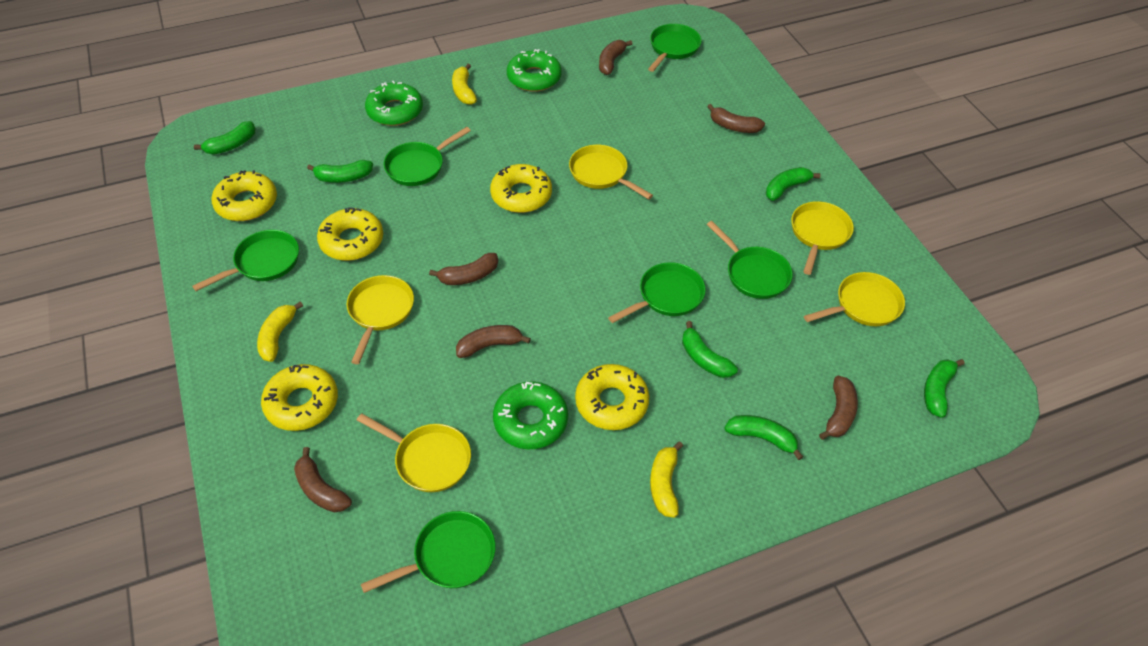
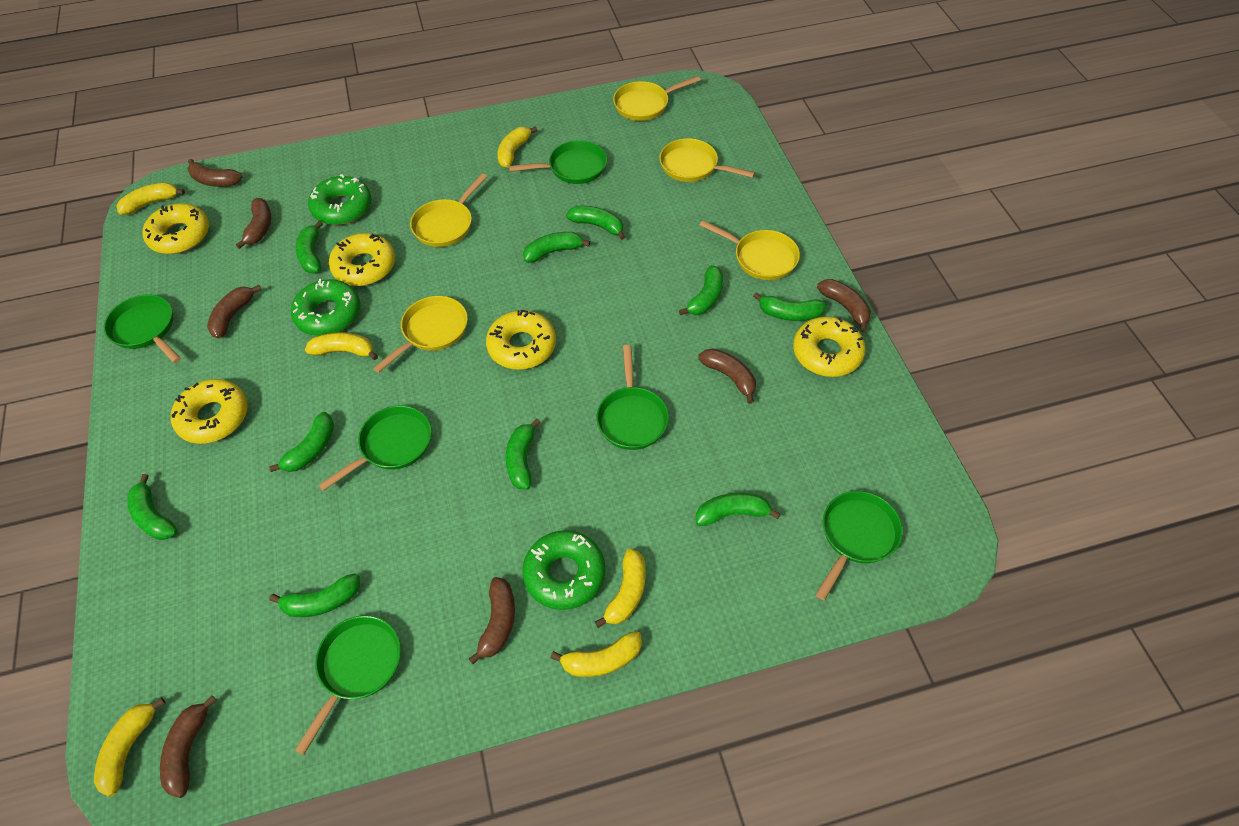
brown banana: [294,447,352,513] [429,253,498,285] [456,325,531,358] [599,40,633,75] [707,104,765,133] [819,376,858,440] = 6 -> [160,696,217,798] [187,159,242,187] [207,285,262,338] [236,198,271,249] [469,577,515,664] [698,349,756,404] [817,279,871,332] = 7
green banana: [194,121,256,154] [307,160,373,183] [682,321,738,378] [724,415,803,460] [766,167,821,201] [924,359,965,418] = 6 -> [127,474,177,540] [269,412,334,472] [269,573,360,617] [295,221,323,273] [506,418,541,490] [523,232,590,263] [566,206,625,240] [679,265,723,315] [696,493,781,526] [753,292,827,321] = 10
yellow banana: [257,301,303,362] [452,64,477,105] [650,441,683,518] = 3 -> [94,698,165,797] [117,183,185,215] [305,332,378,360] [497,126,537,168] [551,631,642,677] [595,549,646,628] = 6

